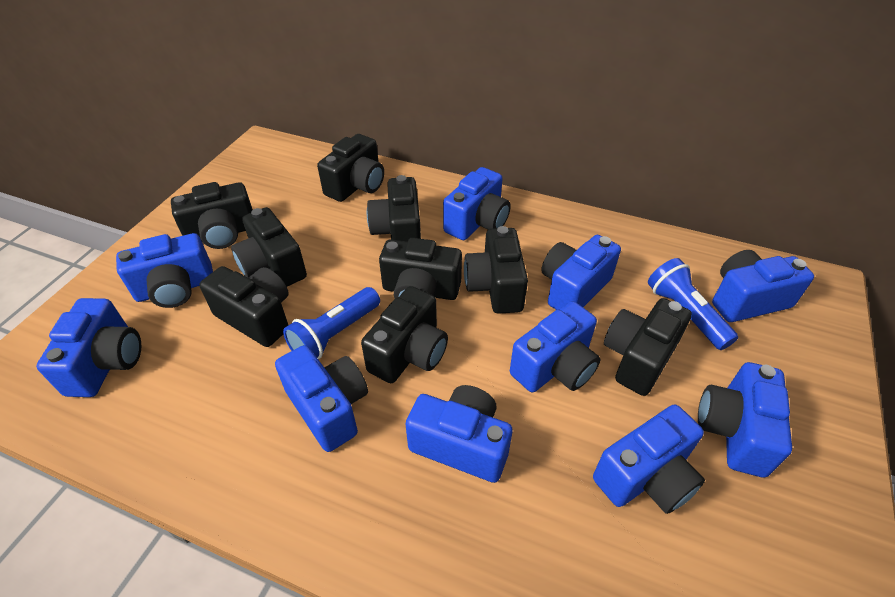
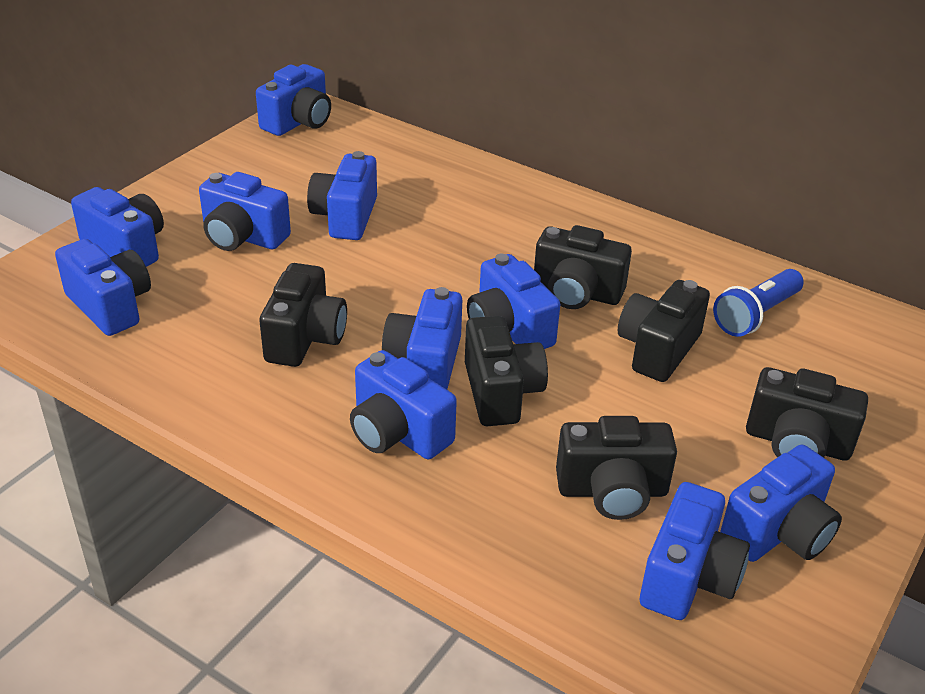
black camera: [171,182,253,249] [199,266,289,347] [231,207,307,287] [317,134,384,202] [361,286,448,383] [367,175,421,242] [379,238,462,300] [464,226,528,314] [604,298,692,396] = 9 -> [259,263,347,367] [465,316,548,426] [534,225,632,309] [556,416,677,520] [618,280,710,382] [746,367,868,461] = 6
blue flashlight: [283,287,380,359] [648,258,738,350] = 2 -> [713,269,804,337] = 1

